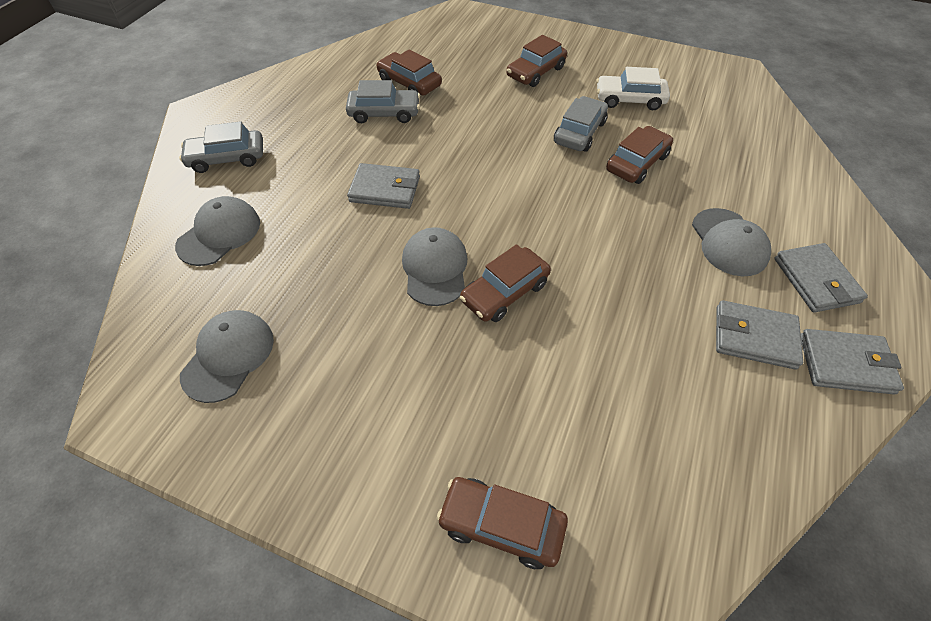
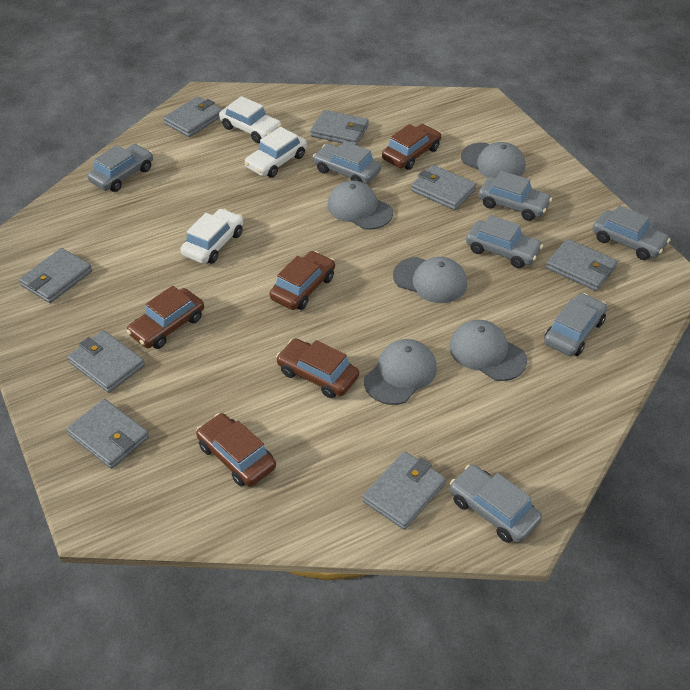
grey cap: [175,196,260,266] [180,310,274,403] [402,227,467,306] [692,208,771,276] = 4 -> [327,181,393,230] [364,339,437,405] [393,257,467,303] [449,320,527,381] [461,142,525,178] = 5
grey car: [179,121,263,173] [346,80,420,123] [554,96,608,152] = 3 -> [87,144,153,192] [313,141,381,184] [450,465,542,543] [466,215,543,268] [478,171,552,221] [544,293,607,356] [592,205,670,260] = 7
grey wallet: [347,163,420,209] [716,300,803,370] [774,243,868,313] [801,329,904,395] = 4 -> [19,248,92,303] [66,399,149,469] [67,330,145,393] [163,96,223,137] [310,110,369,145] [363,451,446,530] [411,165,476,210] [546,239,618,291] = 8
white car: [596,67,670,110] = 1 -> [180,209,243,264] [219,96,282,143] [245,127,307,178] = 3

